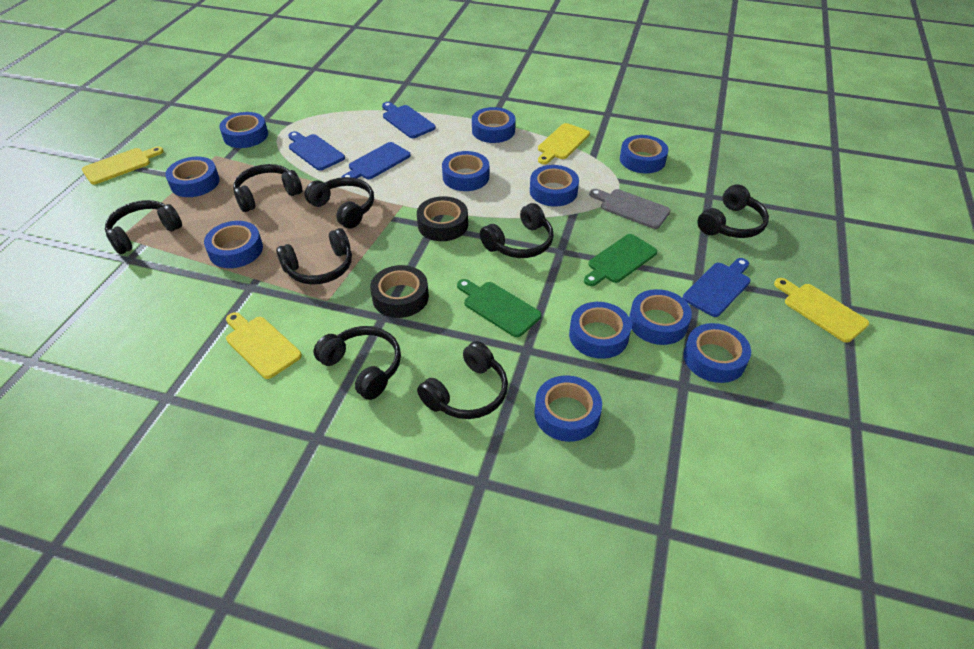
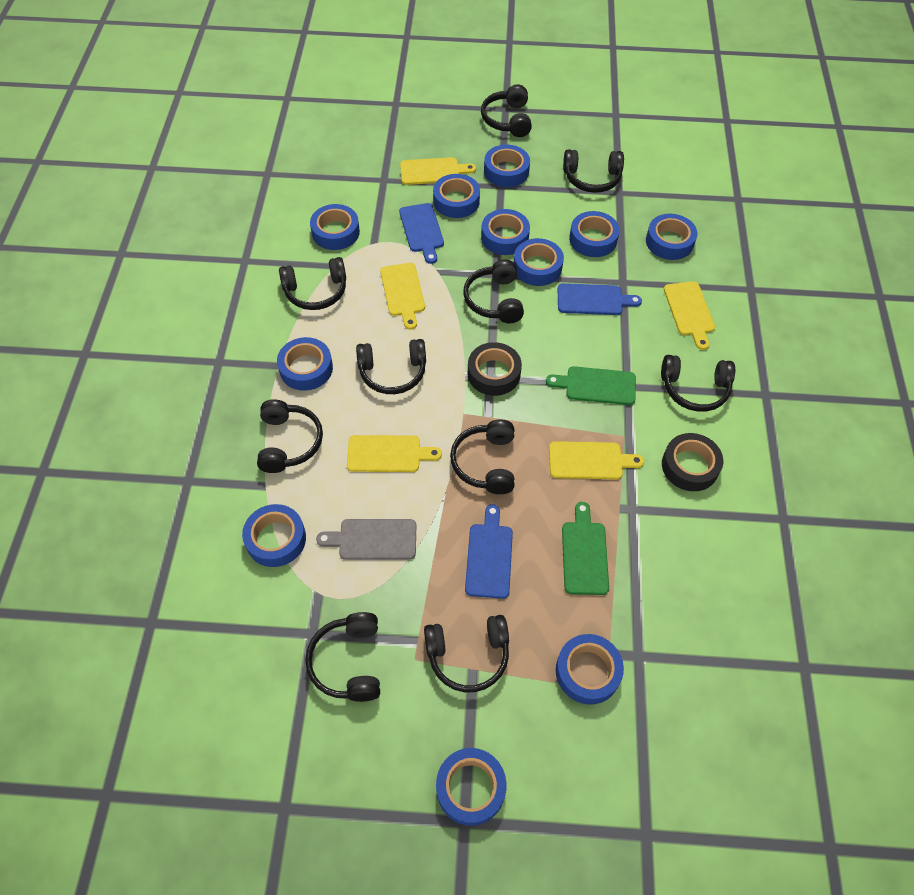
black headphones: [105,200,182,254] [233,164,302,212] [276,228,352,285] [304,177,374,229] [313,326,401,400] [417,341,508,419] [480,203,554,258] [697,184,769,238] = 8 -> [257,399,323,473] [279,257,346,310] [305,612,380,702] [356,339,426,394] [424,615,509,692] [450,419,514,494] [463,259,524,323] [481,84,532,137] [563,149,624,193] [661,355,735,412] = 10
blue cutting board: [288,131,345,171] [341,142,411,179] [382,102,436,138] [683,258,751,317] = 4 -> [399,203,444,264] [465,504,513,599] [558,283,642,315] = 3
yellow cutting board: [82,147,164,184] [226,312,302,379] [538,123,590,164] [774,278,869,343] = 4 -> [347,435,442,472] [380,263,425,329] [400,157,476,185] [549,441,644,479] [664,281,715,350] = 5

